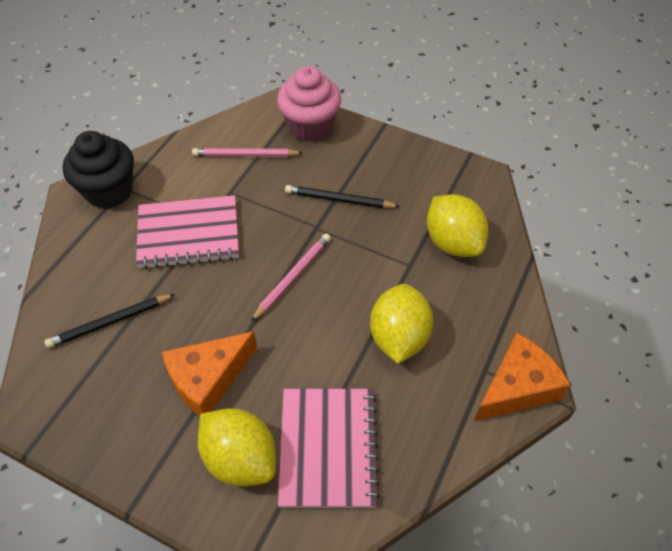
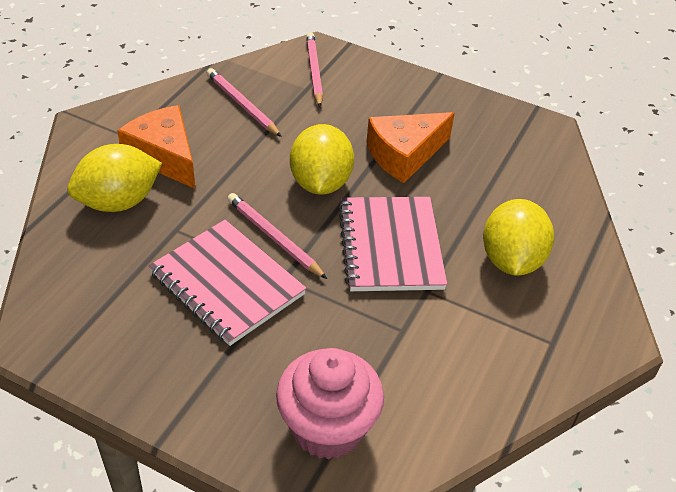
black cupcake: [63,131,134,209] = 1 -> none = 0
black pencil: [44,294,175,349] [285,185,400,208] = 2 -> none = 0
pink pencil: [192,148,303,157] [251,234,331,322] = 2 -> [207,68,282,137] [227,193,327,279] [306,32,323,107] = 3

